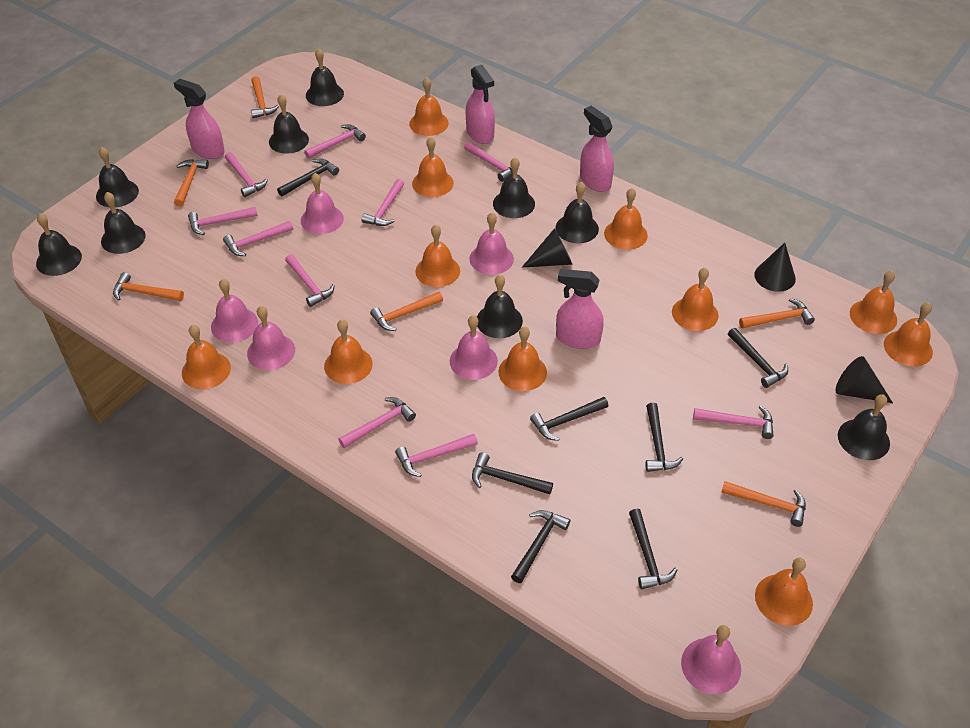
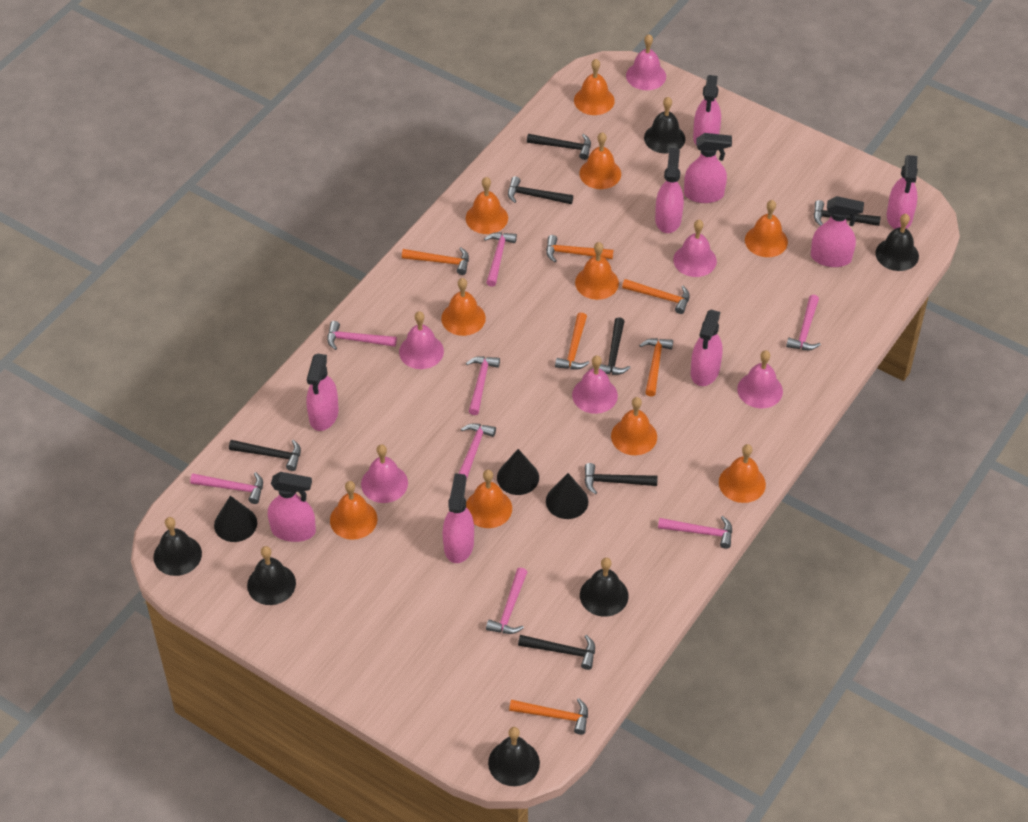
black bell: [36,213,82,276] [96,147,139,208] [101,192,146,254] [269,94,309,154] [306,48,344,106] [477,275,523,338] [493,157,535,218] [556,182,599,243] [838,394,890,460] = 9 -> [154,517,202,576] [247,546,296,605] [488,727,540,786] [580,558,629,617] [644,97,685,154] [875,214,919,271] = 6
orange bell: [182,325,231,389] [324,319,373,384] [409,77,449,136] [412,137,454,197] [415,225,460,287] [498,326,547,391] [604,188,648,250] [672,268,719,331] [755,557,813,626] [850,270,897,334] [884,302,933,366] = 11 -> [330,481,378,540] [441,278,486,336] [466,177,508,234] [466,470,512,528] [574,59,615,115] [575,242,619,300] [579,132,621,189] [611,397,657,455] [719,444,766,503] [745,200,788,257] = 10
pink hammer: [188,207,258,235] [223,221,293,256] [225,152,268,197] [285,254,335,307] [304,124,366,159] [338,397,416,448] [362,179,404,226] [395,434,478,477] [464,141,513,182] [693,405,774,439] = 10 -> [190,472,263,504] [327,321,397,350] [458,423,496,479] [466,356,500,415] [484,232,517,287] [486,568,527,634] [658,516,732,549] [786,295,821,350] = 8
pink spray bottle: [174,79,225,159] [466,65,495,144] [556,269,604,349] [580,106,614,192] = 4 -> [268,472,316,542] [307,354,338,431] [443,473,474,563] [655,148,684,233] [684,133,732,203] [691,310,723,386] [693,75,721,146] [811,196,864,267] [887,155,918,229] = 9

